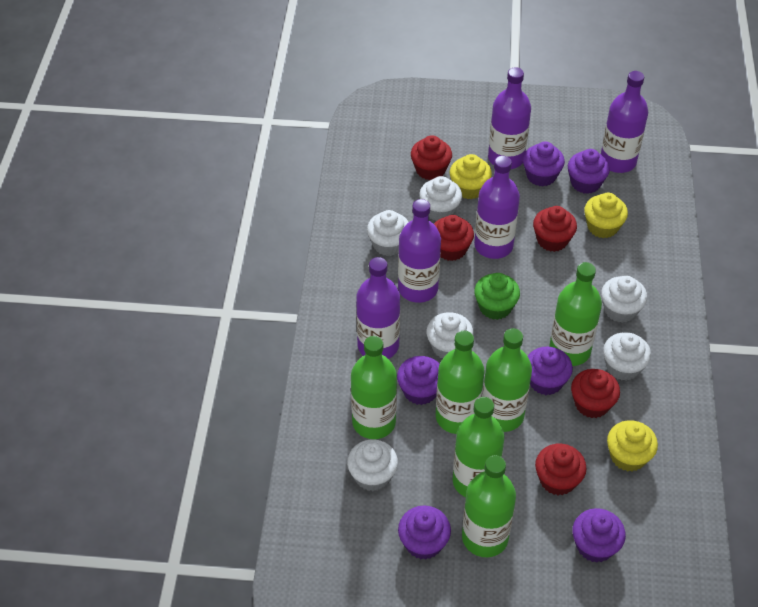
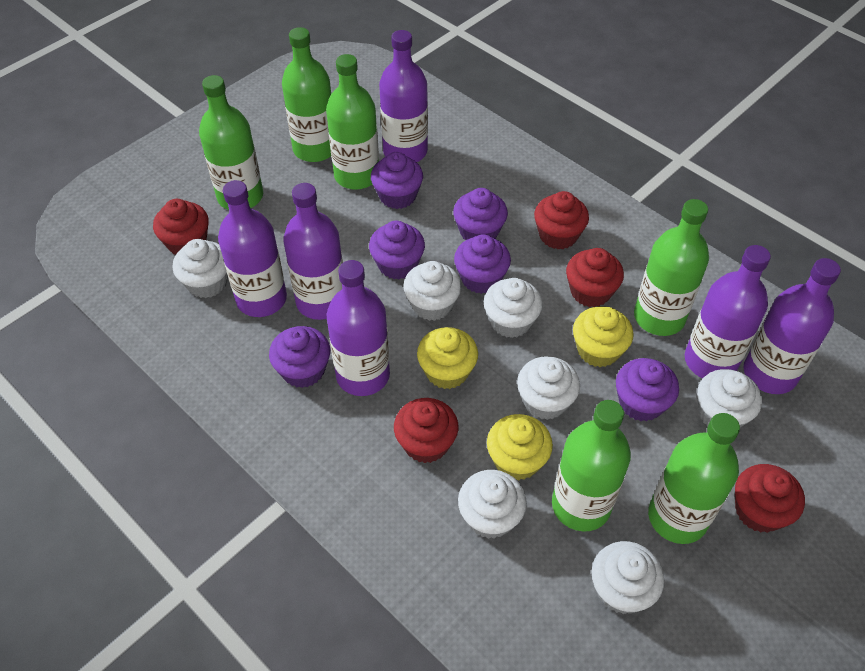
green cupcake: [474,273,520,320] = 1 -> none = 0
purple bottle: [356,257,400,359] [398,199,441,303] [474,156,520,259] [488,67,531,169] [601,71,648,173] = 5 -> [218,180,287,317] [283,183,343,320] [327,260,390,396] [379,30,428,162] [685,245,771,378] [744,258,841,394] = 6
white cupcake: [347,440,398,491] [367,210,409,256] [419,176,462,221] [426,312,473,358] [601,276,647,323] [603,332,651,381] = 6 -> [173,239,228,298] [403,261,462,321] [458,470,527,539] [484,278,543,338] [517,356,580,420] [591,541,664,614] [697,369,762,427] = 7

